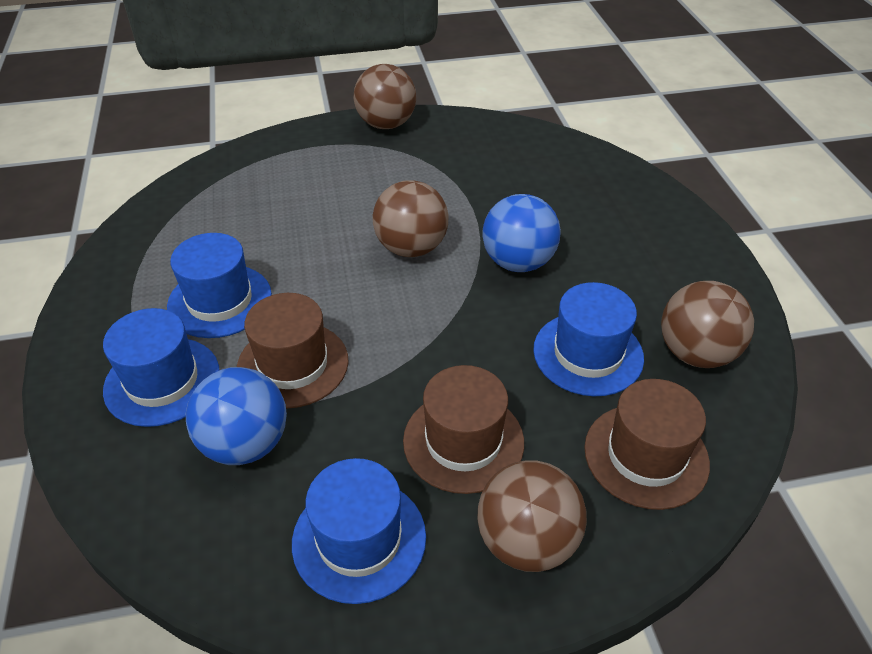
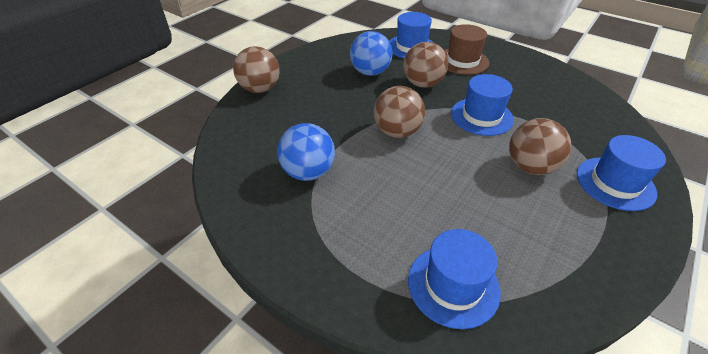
brown hat: [237,293,349,409] [403,365,524,494] [584,379,710,510] = 3 -> [444,24,489,75] = 1

